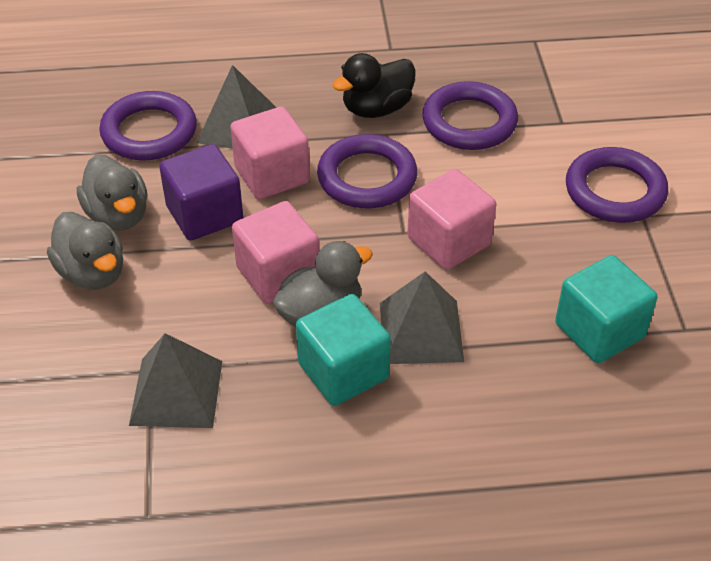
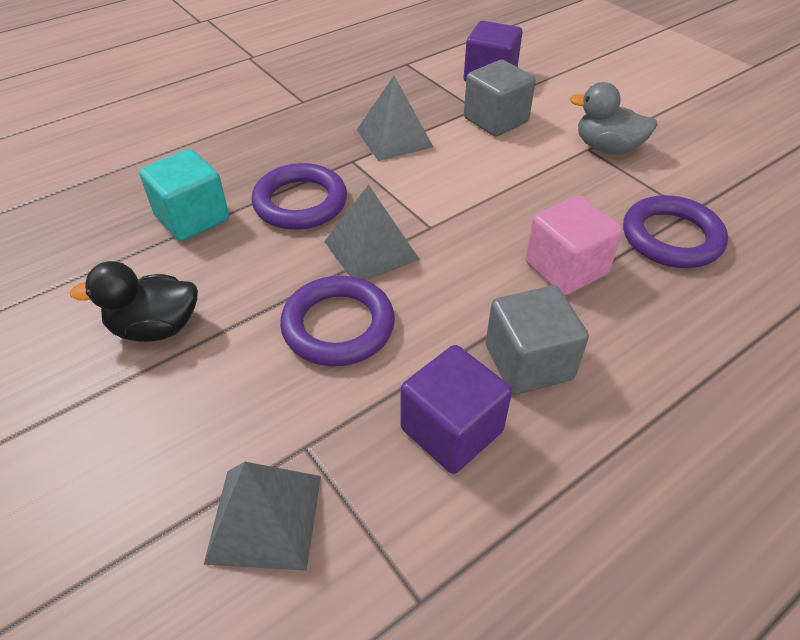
grey cube: none = 0 -> [464,60,536,137] [486,285,589,395] = 2
grey duck: [47,212,123,290] [77,155,148,231] [273,241,373,327] = 3 -> [570,82,658,154] = 1
pink cube: [230,107,310,199] [232,201,319,304] [407,169,496,270] = 3 -> [525,196,623,295] = 1
purple cube: [159,144,243,241] = 1 -> [401,345,512,474] [464,21,522,82] = 2
purple ring: [99,91,197,161] [317,134,417,209] [422,81,518,150] [566,147,668,223] = 4 -> [252,163,347,230] [280,276,395,366] [623,195,728,268] = 3
turquoise cube: [296,294,391,406] [555,255,657,363] = 2 -> [139,149,229,241] = 1

